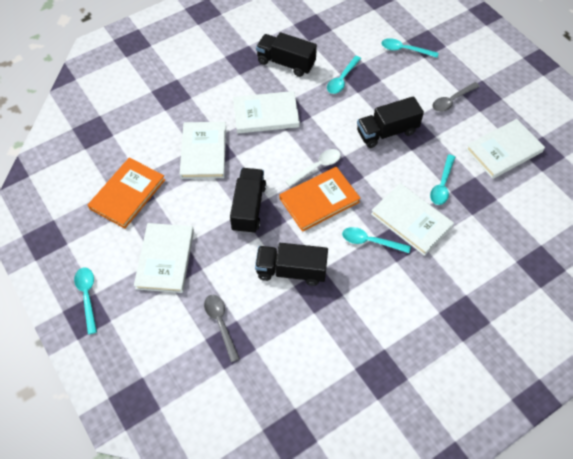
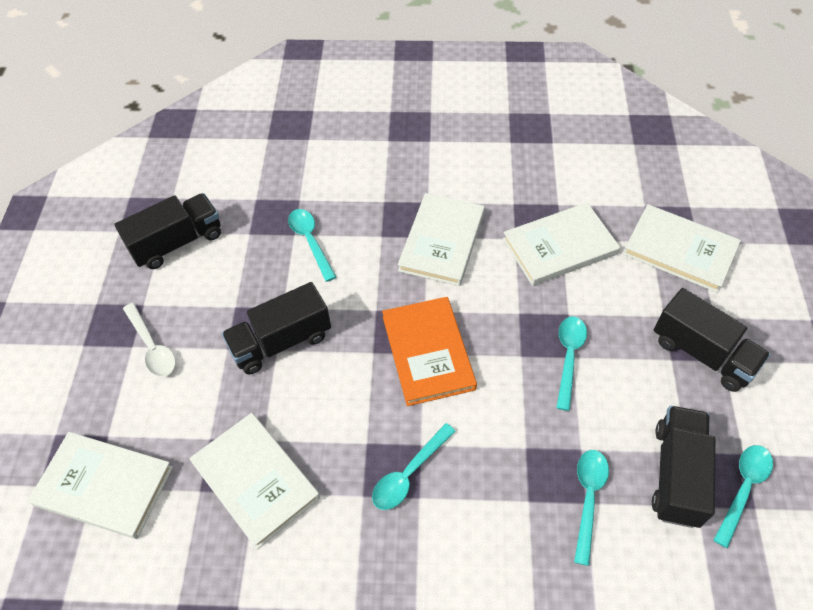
grey spoon: [204,295,240,362] [432,82,480,112] = 2 -> none = 0
orange book: [88,158,165,229] [280,167,360,232] = 2 -> [382,297,477,406] = 1

